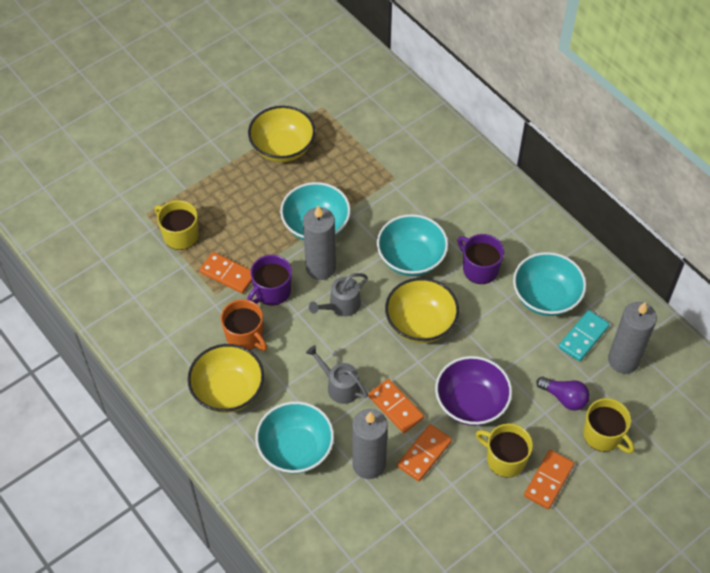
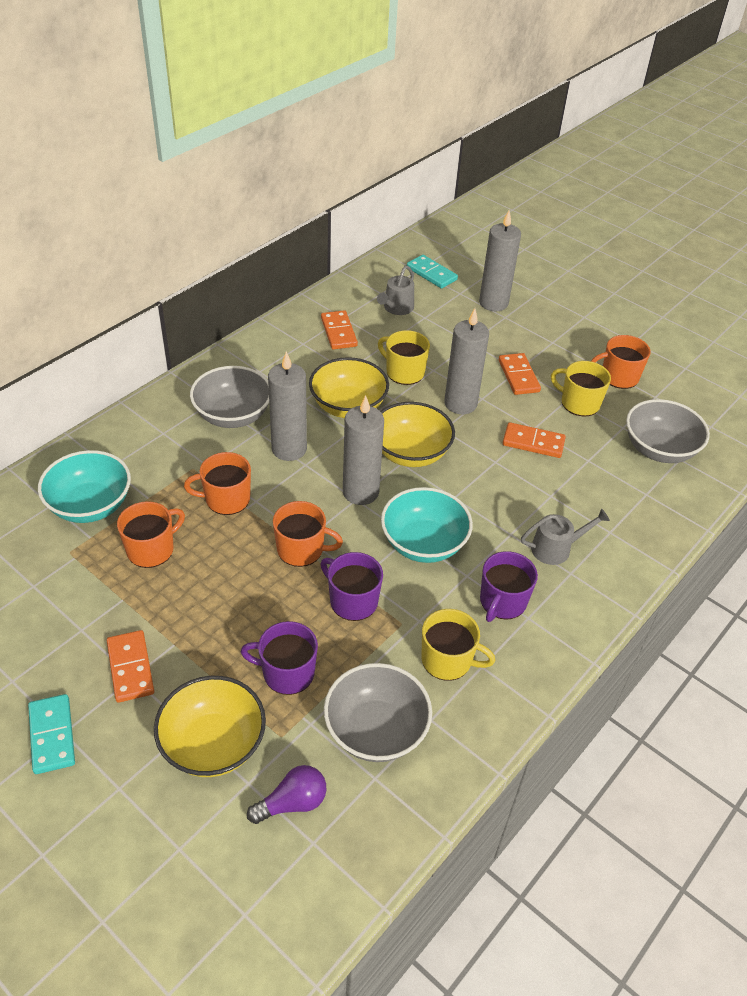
grey bowl: none = 0 -> [190,366,269,428] [324,663,432,762] [626,399,710,463] = 3
grey candle: [303,205,336,280] [352,409,388,479] [608,302,657,374] = 3 -> [268,351,307,461] [343,395,384,505] [444,308,489,414] [479,210,521,311] = 4
orange mug: [221,299,267,351] = 1 -> [117,501,185,568] [184,452,251,515] [273,501,343,567] [591,335,651,389] = 4
purple bowl: [435,356,512,426] = 1 -> none = 0
purple mug: [247,255,292,306] [457,234,504,284] = 2 -> [241,621,318,695] [320,552,383,621] [480,551,538,622] = 3
turquoise bowl: [255,401,334,474] [280,182,351,240] [377,214,448,276] [513,252,586,316] = 4 -> [38,450,131,523] [381,487,473,563] = 2
turquoise domino: [558,310,610,362] = 1 -> [28,694,75,774] [407,255,458,289] = 2

